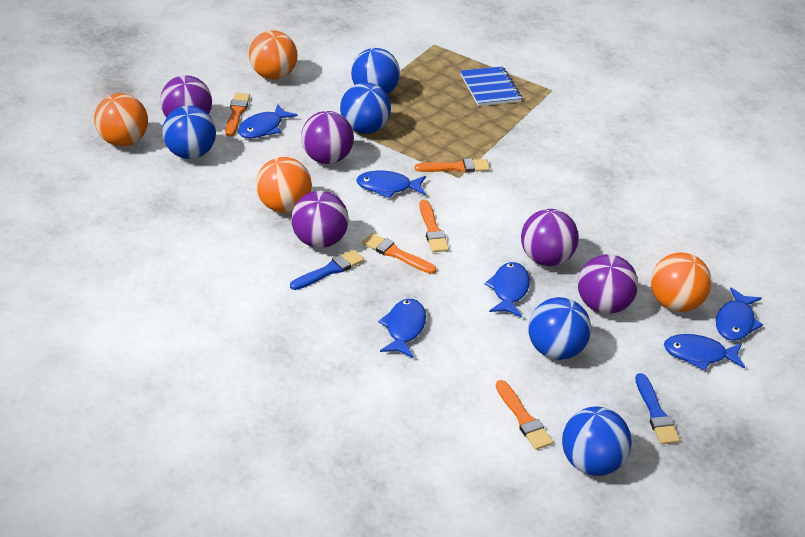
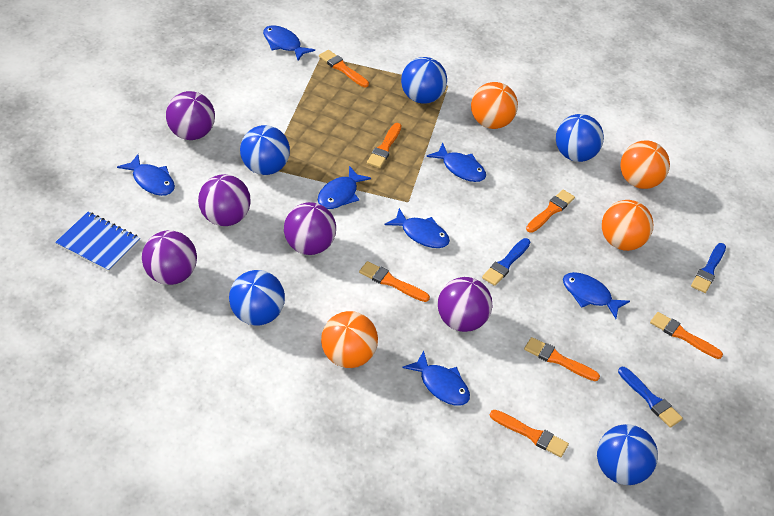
blue brush: [290,250,364,290] [635,373,680,444] = 2 -> [482,238,530,286] [618,367,683,428] [691,243,726,293] = 3
blue fish: [238,104,297,139] [356,171,426,198] [378,299,426,358] [484,262,530,318] [664,334,745,371] [716,287,763,341] = 6 -> [117,154,175,196] [263,25,315,61] [318,166,371,209] [384,208,450,248] [402,351,470,406] [427,143,486,182] [563,272,630,319] = 7
orange brush: [225,93,250,137] [362,233,436,274] [415,158,490,173] [419,200,449,252] [496,380,553,450] = 5 -> [319,50,369,87] [359,261,430,302] [367,123,402,168] [490,410,569,457] [524,337,600,381] [526,190,575,233] [650,312,723,359] = 7

